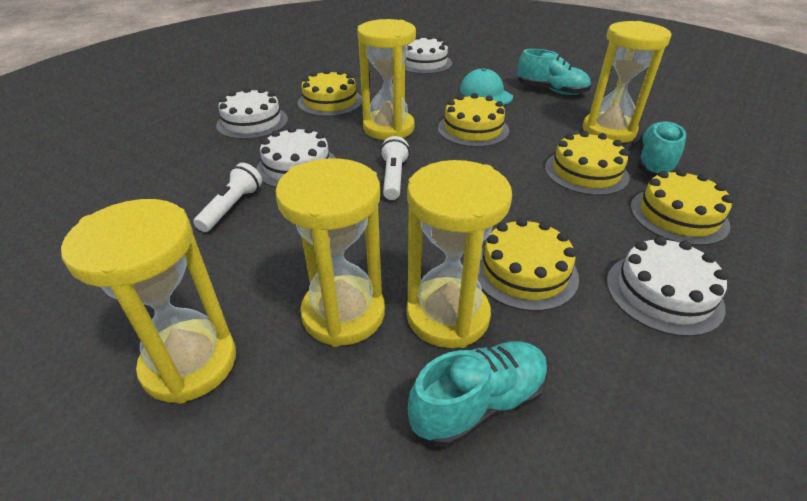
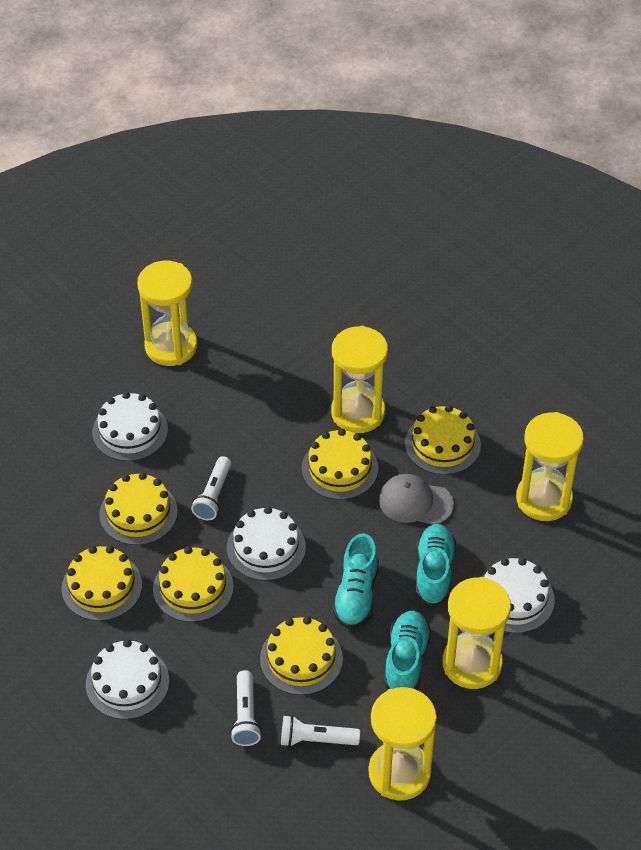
grey cap: none = 0 -> [379,474,454,524] = 1
turquoise cap: [460,68,513,105] = 1 -> none = 0
white flashlight: [193,163,262,232] [380,136,410,200] = 2 -> [191,456,231,520] [230,670,262,746] [281,715,360,747] = 3
yellow cake: [298,69,362,117] [438,93,509,147] [478,218,579,311] [545,131,630,196] [630,169,733,246] = 5 -> [62,546,142,621] [99,472,178,545] [153,546,234,622] [260,616,343,695] [302,429,378,500] [405,405,481,475] = 6

